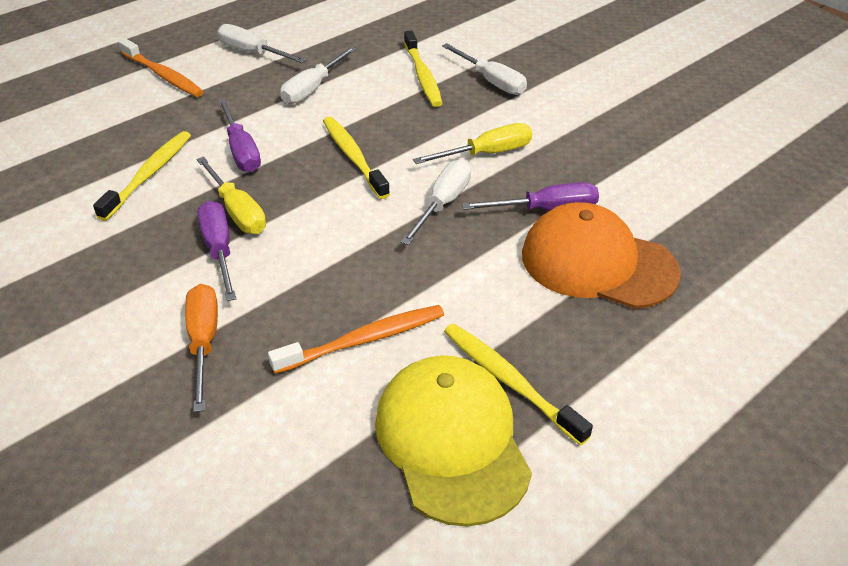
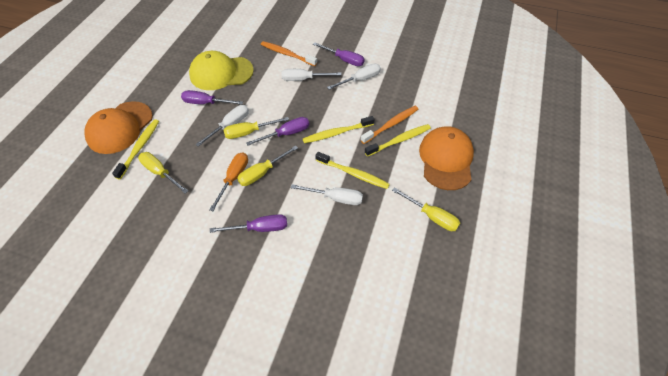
orange cap: [522,202,681,309] = 1 -> [84,101,153,154] [419,126,474,190] = 2
purple screwdriver: [197,201,236,301] [218,100,261,172] [462,182,599,210] = 3 -> [181,90,243,105] [210,214,287,233] [246,117,309,146] [313,42,365,66] = 4
yellow screwdriver: [197,157,266,234] [413,123,532,164] = 2 -> [138,152,188,194] [224,117,289,139] [237,146,298,186] [392,187,460,231] = 4

